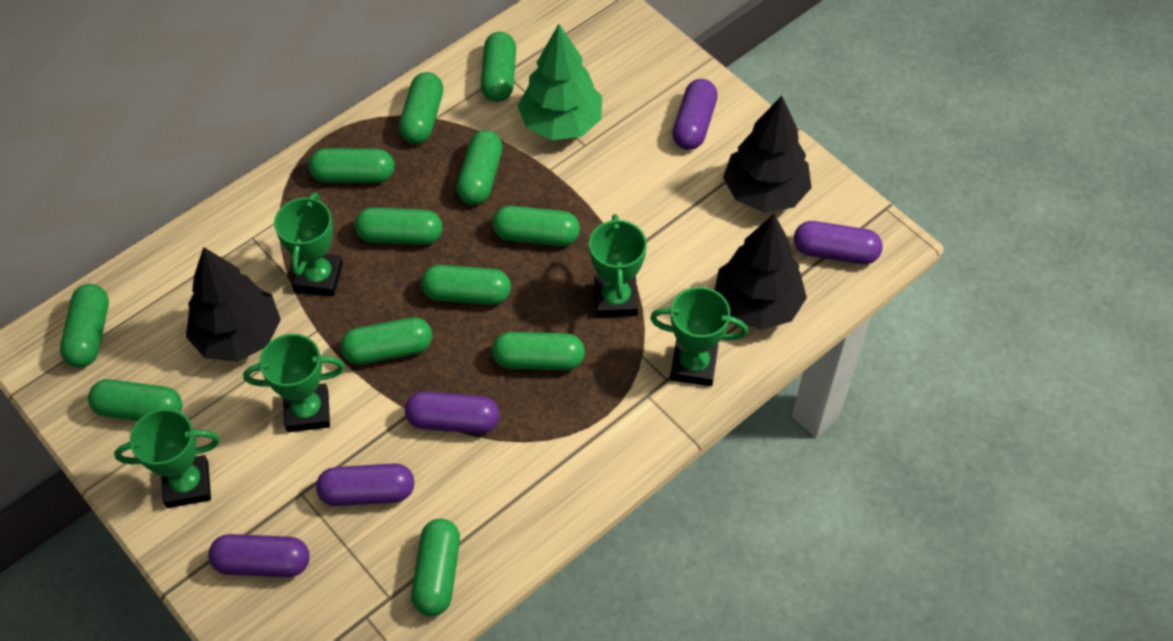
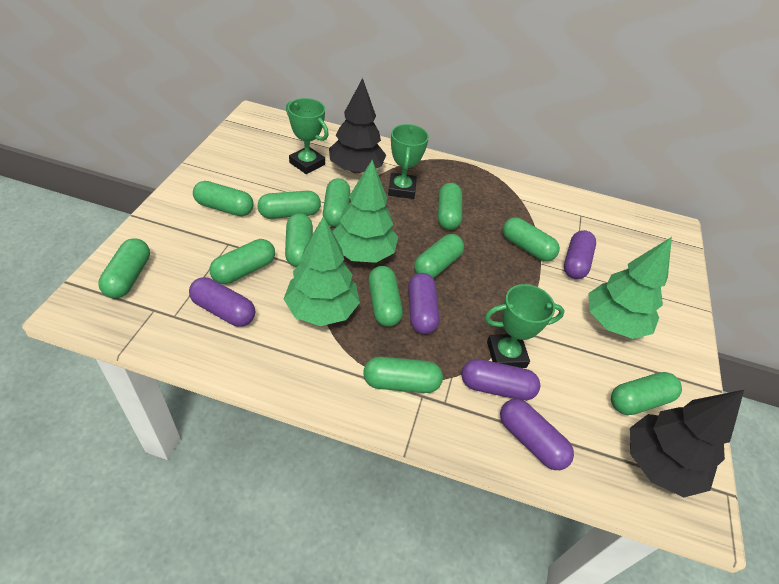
black tree: [186,247,281,362] [715,214,807,330] [723,96,812,213] = 3 -> [329,78,386,174] [630,390,744,497] = 2
green tree: [518,24,602,140] = 1 -> [284,216,360,326] [332,160,398,263] [588,237,672,339] = 3
green trophy: [114,409,220,508] [243,334,345,432] [274,193,343,296] [589,214,647,317] [650,287,748,386] = 5 -> [286,98,329,174] [388,124,429,199] [485,284,565,368] = 3

